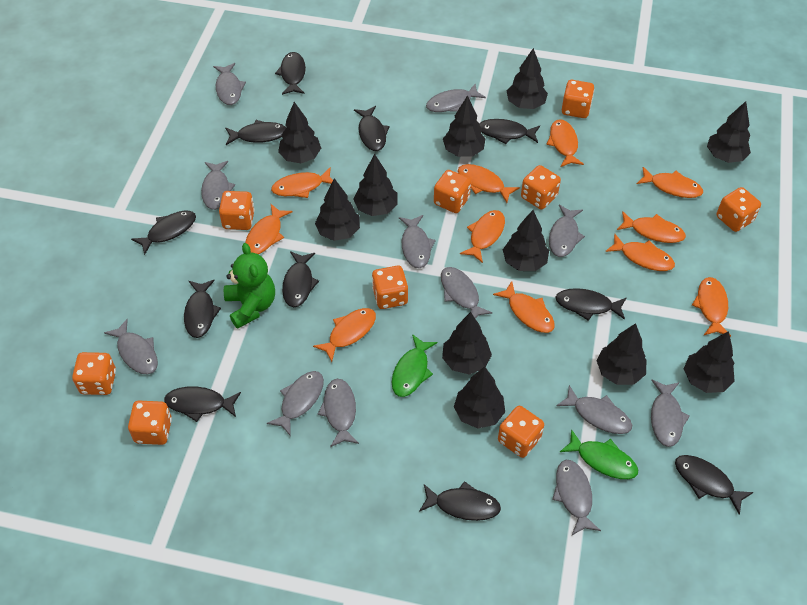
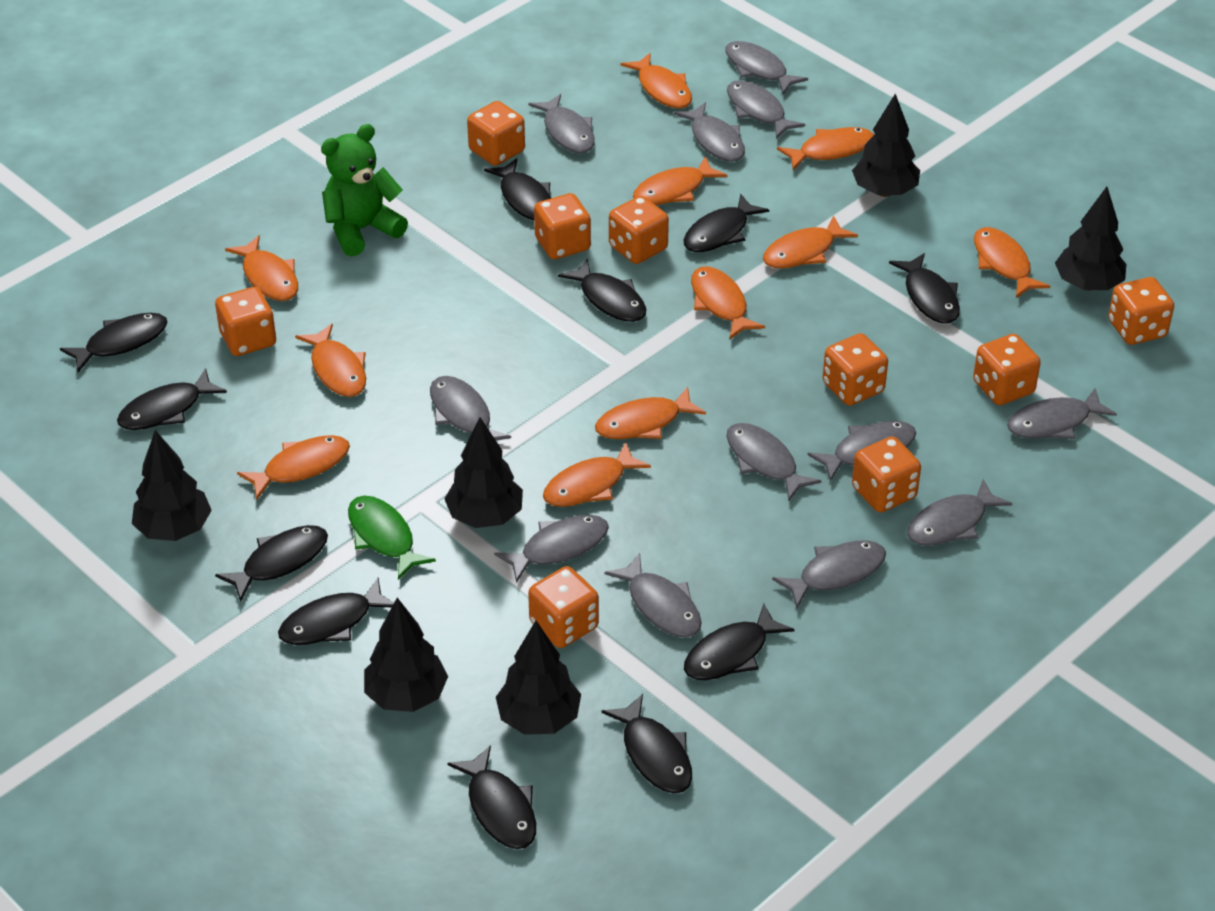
black tree: [278,102,321,163] [315,178,360,241] [353,154,397,216] [442,312,492,375] [443,95,486,157] [454,366,505,429] [503,210,549,271] [507,48,548,109] [596,323,647,385] [684,331,735,393] [707,101,751,163] = 11 -> [132,430,212,541] [364,598,448,712] [444,417,523,528] [496,621,581,735] [852,94,920,197] [1055,187,1126,291] = 6
green fish: [392,334,437,397] [560,429,638,479] = 2 -> [348,496,436,580] = 1

